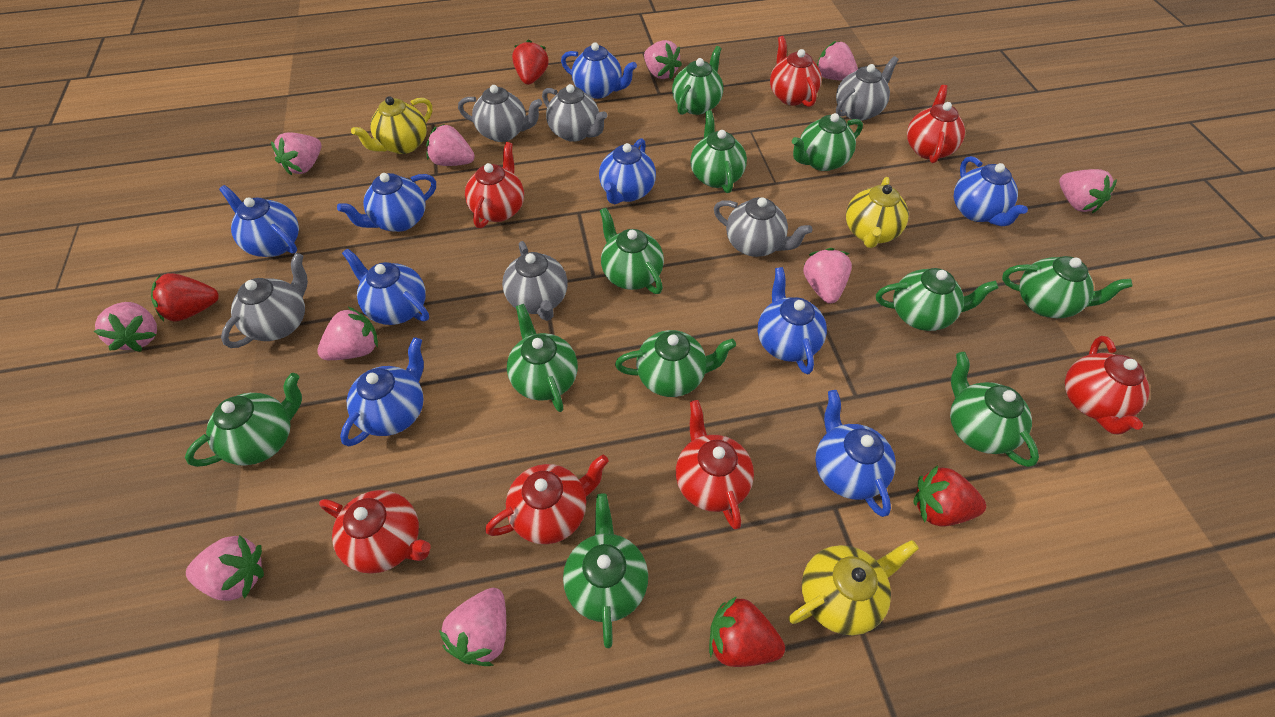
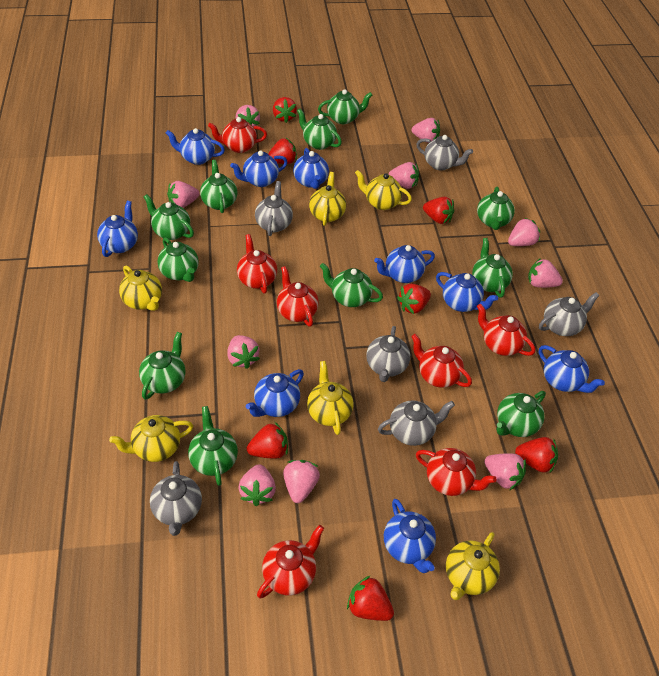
red strawberry: [151,273,219,322] [512,40,549,85] [709,596,785,667] [913,465,986,527] = 4 -> [247,422,288,459] [268,138,297,164] [273,97,297,123] [347,575,394,621] [397,284,431,314] [423,197,454,224] [515,437,558,473] = 7
yellow teapot: [351,96,432,154] [789,540,919,635] [846,177,909,248] = 3 -> [109,415,193,462] [119,266,162,311] [307,361,354,435] [309,172,346,226] [355,170,412,210] [446,532,500,600] = 6

